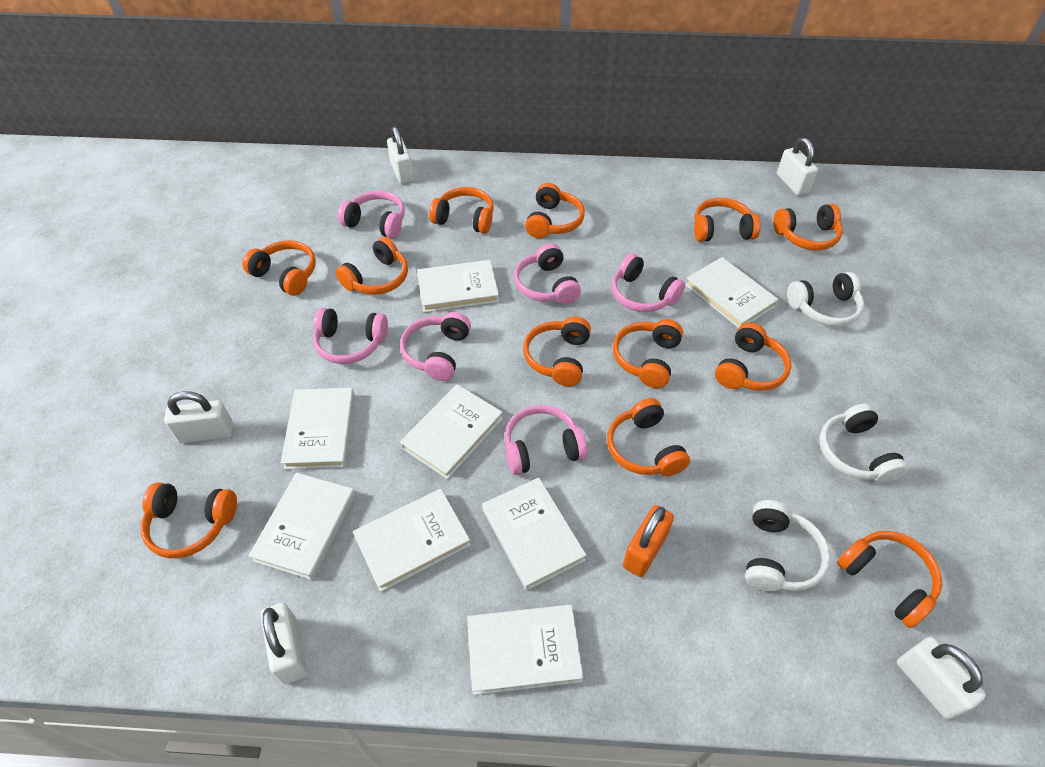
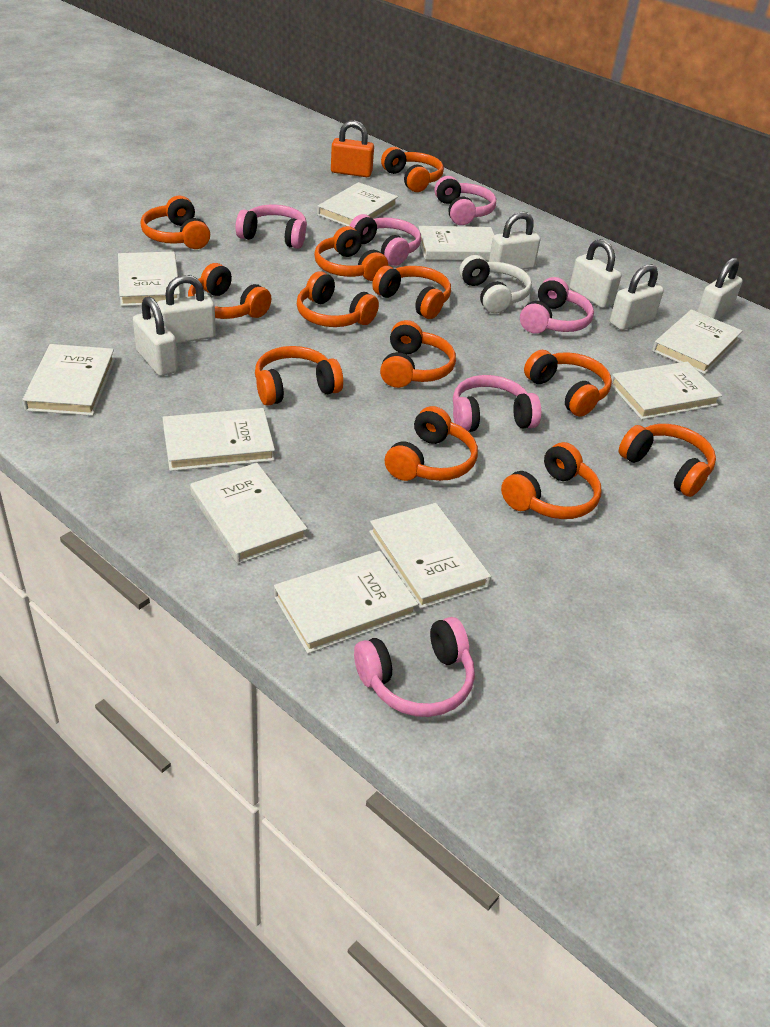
white book: [248,473,355,580] [281,388,355,470] [353,489,471,592] [400,384,503,479] [417,260,499,313] [467,605,583,695] [482,478,586,590] [685,257,779,328] = 8 -> [22,344,115,416] [118,251,181,306] [163,408,275,471] [190,463,307,564] [274,551,418,654] [317,182,398,226] [369,503,491,609] [418,226,494,261] [611,361,722,420] [652,309,742,374] = 10
white headphones: [745,500,830,591] [787,272,864,327] [819,403,909,483] = 3 -> [459,255,532,314] = 1
white padlock: [164,391,233,443] [260,603,307,684] [387,126,414,184] [777,138,818,196] [897,637,986,720] = 5 -> [133,297,178,376] [157,275,216,344] [489,212,540,270] [569,239,621,308] [610,264,664,330] [697,258,743,320] = 6

